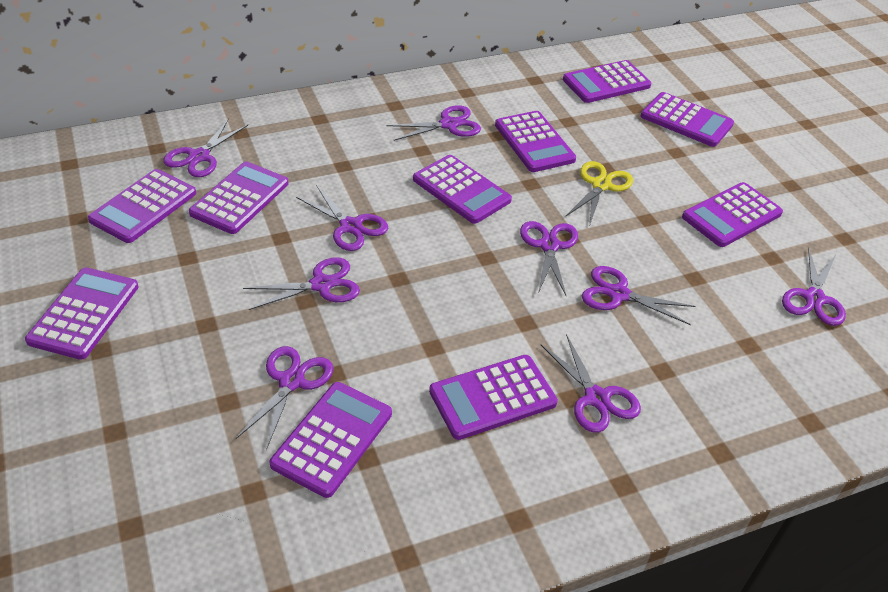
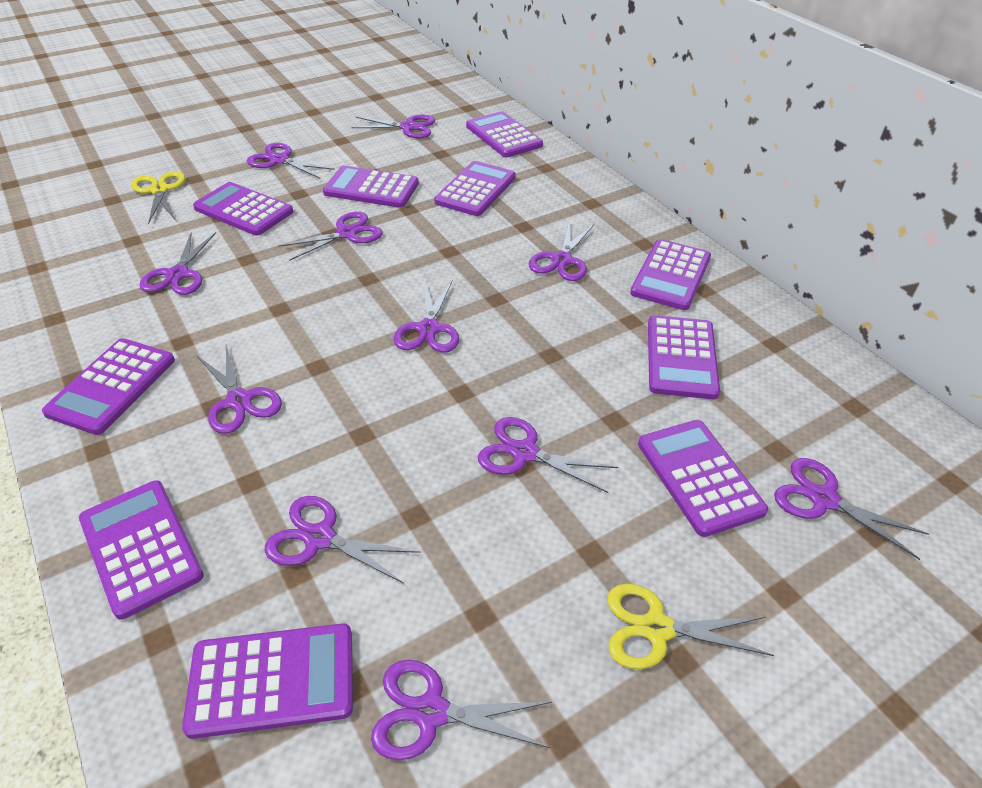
purple scissors: [163,118,248,177] [236,346,333,450] [243,257,360,310] [296,185,388,251] [386,105,481,141] [520,221,578,297] [541,334,641,433] [582,266,696,325] [782,248,846,326] = 9 -> [139,232,216,295] [196,345,282,434] [247,143,335,179] [264,496,420,584] [278,212,383,261] [351,115,435,138] [371,660,552,760] [394,281,459,353] [478,417,618,493] [529,221,594,281] [774,458,929,560] = 11
yellow scissors: [565,161,633,224] = 1 -> [131,171,185,224] [607,584,774,669] = 2

